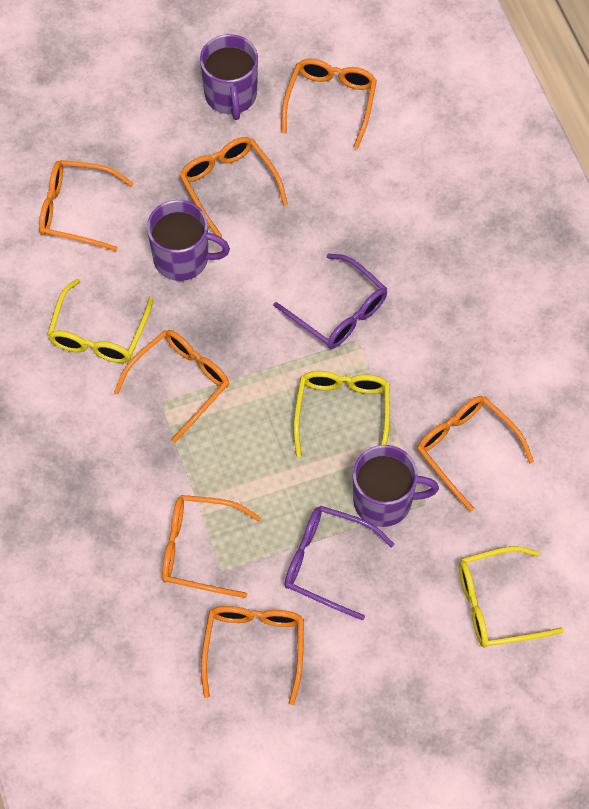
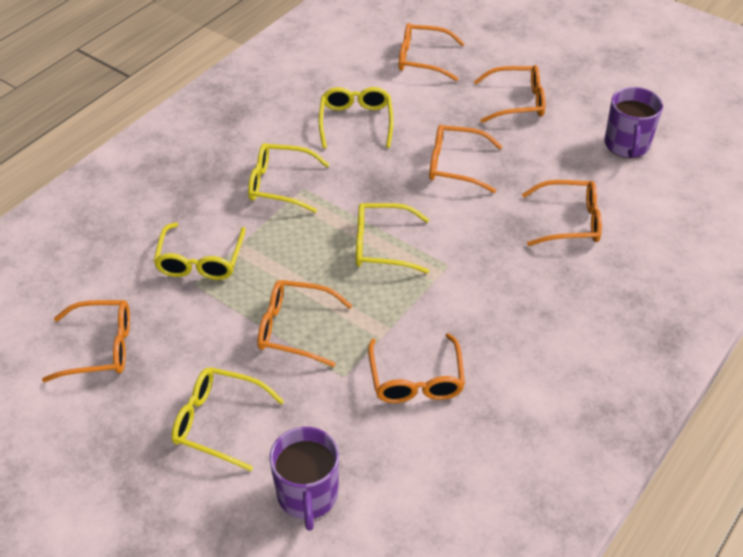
purple glasses: [274,254,387,349] [285,506,394,620] = 2 -> none = 0
purple mug: [147,200,230,281] [200,34,258,120] [353,445,439,527] = 3 -> [269,427,339,531] [604,87,663,158] = 2
yellow glasses: [47,278,154,363] [294,371,390,457] [459,546,564,648] = 3 -> [153,222,246,280] [171,367,284,471] [248,143,330,213] [319,87,394,148] [356,203,429,274] = 5

